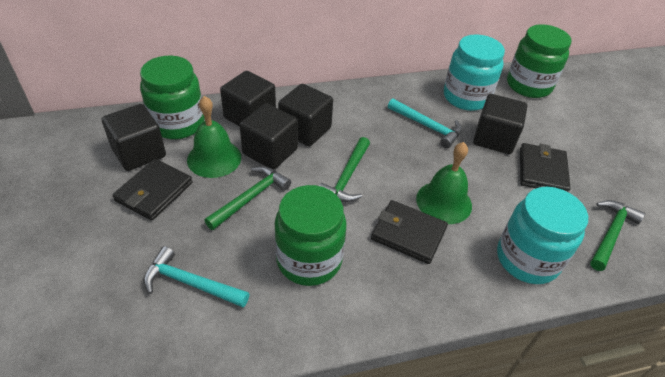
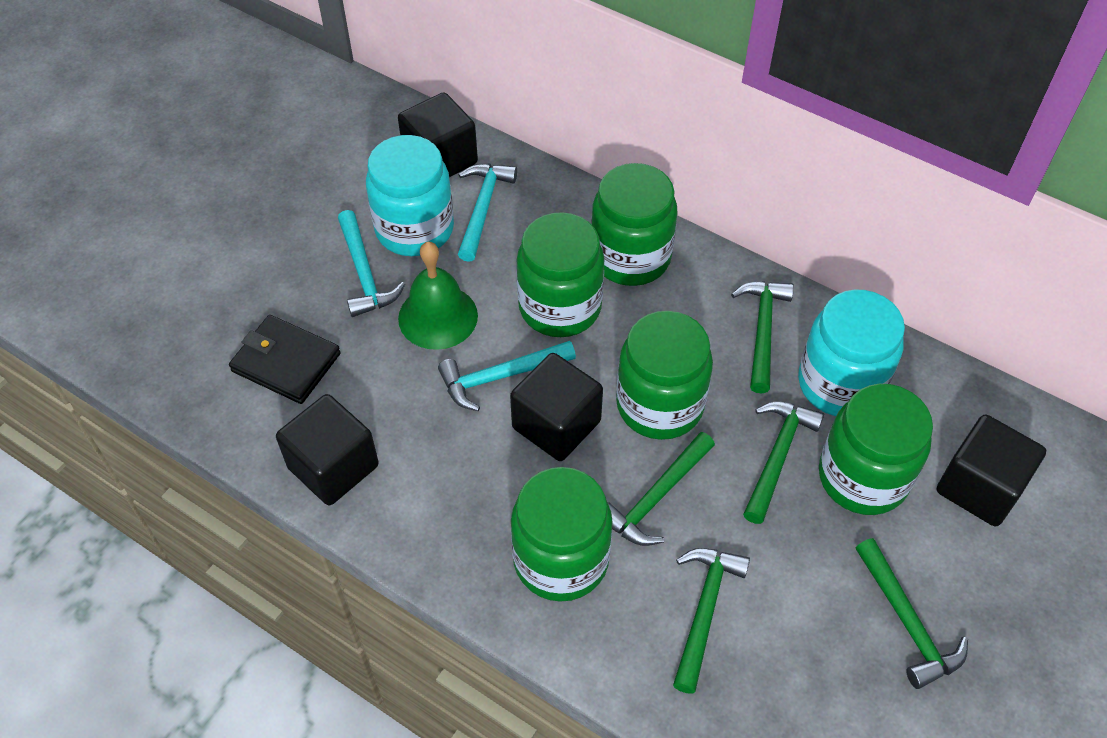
black cube: [102,104,166,171] [220,71,276,127] [240,103,298,170] [278,84,333,147] [473,94,527,154] = 5 -> [276,394,379,505] [398,92,478,177] [510,353,603,461] [937,415,1046,526] = 4
black wallet: [112,159,193,221] [371,200,448,264] [520,143,570,192] = 3 -> [229,315,341,404] = 1
green bell: [187,96,241,178] [416,142,472,224] = 2 -> [398,242,478,350] = 1
green hammer: [204,166,291,230] [319,137,370,202] [590,200,645,271] = 3 -> [608,432,715,546] [673,548,750,694] [731,281,794,394] [743,402,824,524] [856,538,968,689] = 5
green jar: [140,56,205,139] [275,185,347,286] [507,24,572,98] = 3 -> [511,467,613,602] [516,212,604,337] [591,163,677,286] [616,311,713,440] [819,384,933,515] = 5
turquoise hammer: [144,246,250,307] [388,98,462,148] = 2 -> [338,210,405,317] [438,341,576,411] [458,164,517,262] = 3

